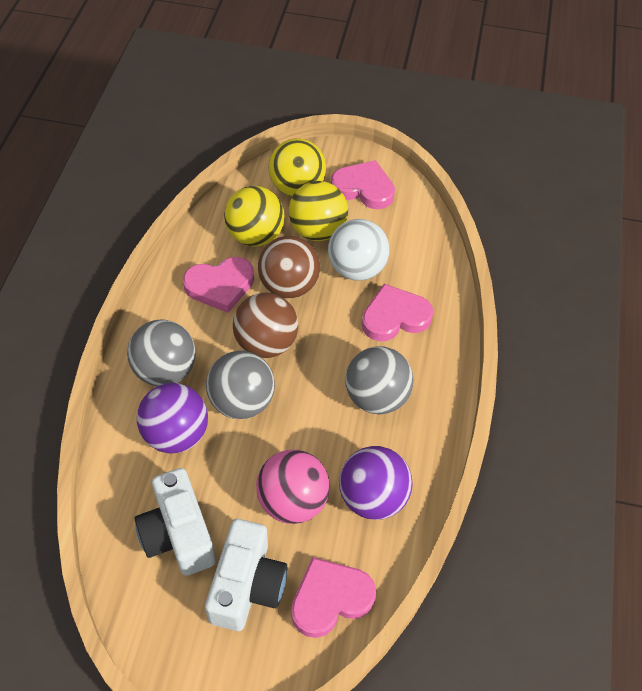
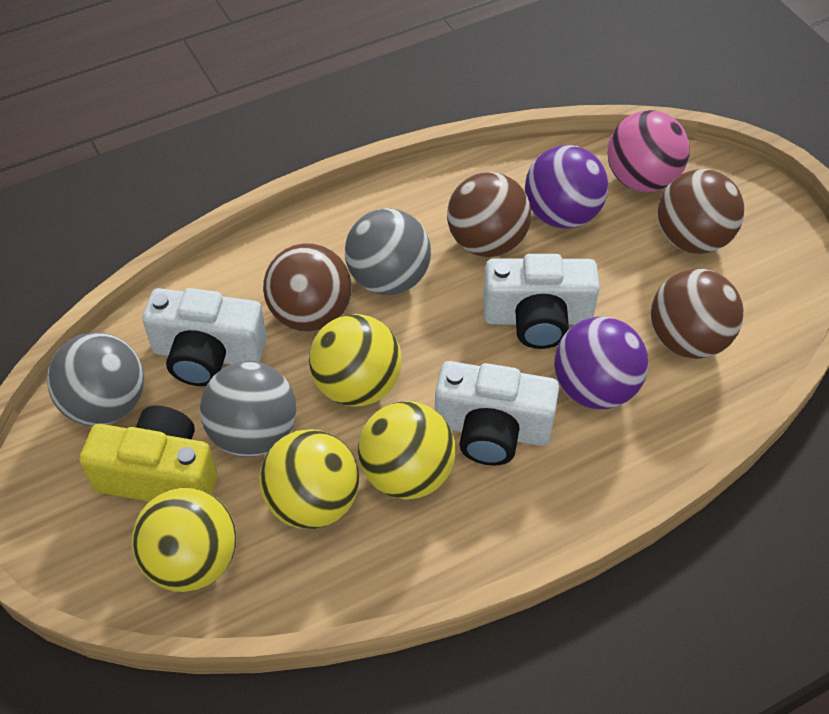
brown ball: [233,293,298,358] [258,236,320,298] = 2 -> [263,243,352,332] [447,172,531,257] [651,269,743,359] [658,169,744,254] = 4
pink heart: [183,257,254,313] [291,557,376,638] [331,160,395,209] [362,284,434,341] = 4 -> none = 0
white ball: [328,219,390,281] = 1 -> none = 0
white camera: [135,468,216,576] [205,519,287,631] = 2 -> [142,288,267,386] [435,361,559,465] [483,254,600,349] = 3
yellow ball: [224,186,284,247] [269,138,326,196] [289,181,348,241] = 3 -> [132,488,237,592] [259,429,359,529] [309,314,402,407] [358,401,456,500] = 4
yellow camera: none = 0 -> [80,406,218,502] = 1

